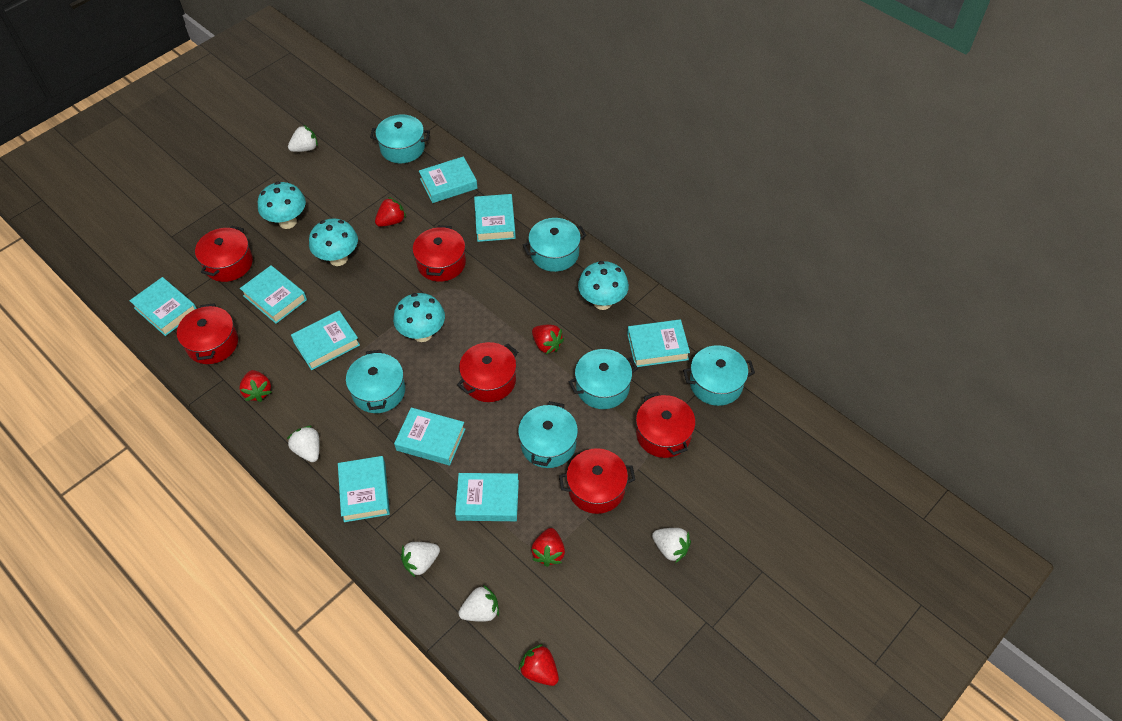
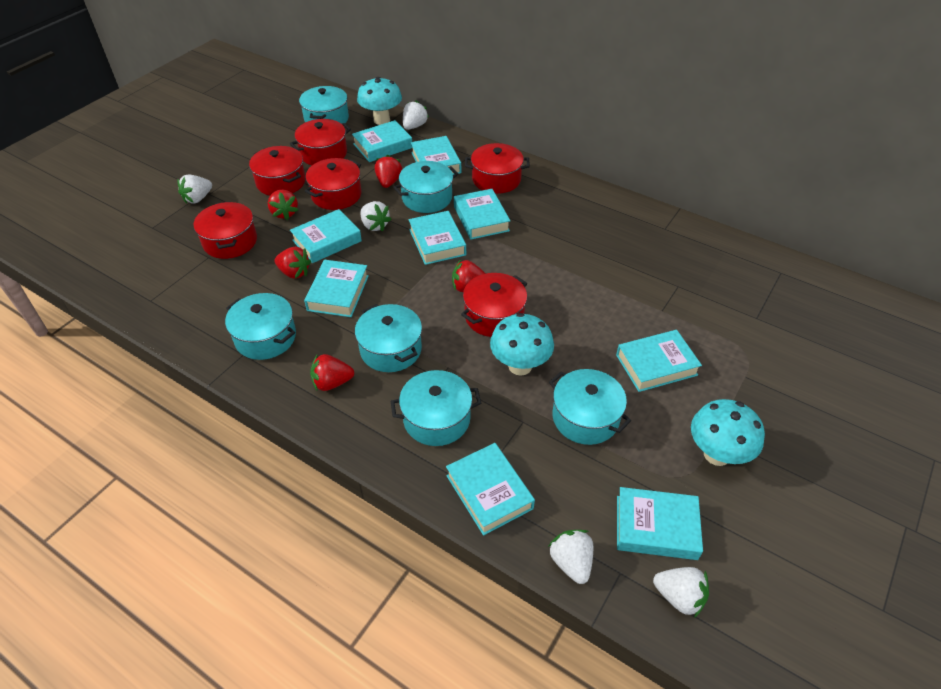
turquoise mushroom: [258,182,306,229] [309,218,358,266] [393,293,445,342] [578,261,629,310] = 4 -> [357,77,402,125] [490,313,554,376] [691,399,765,466] = 3

